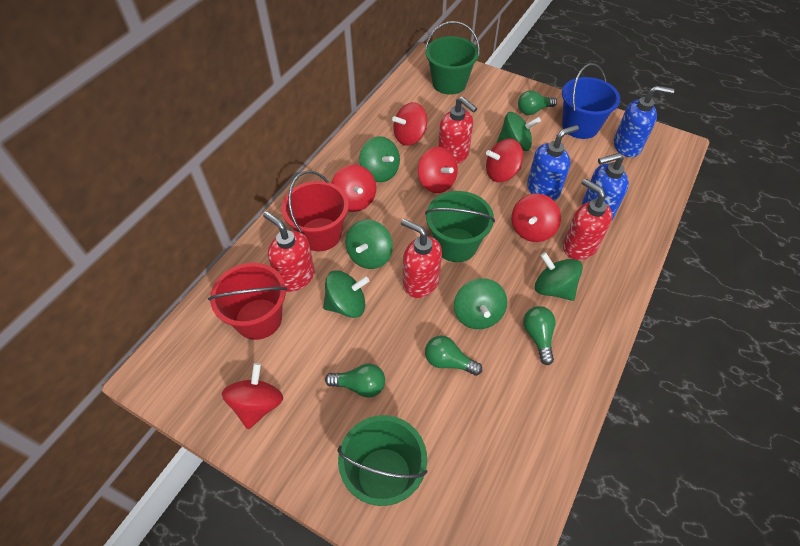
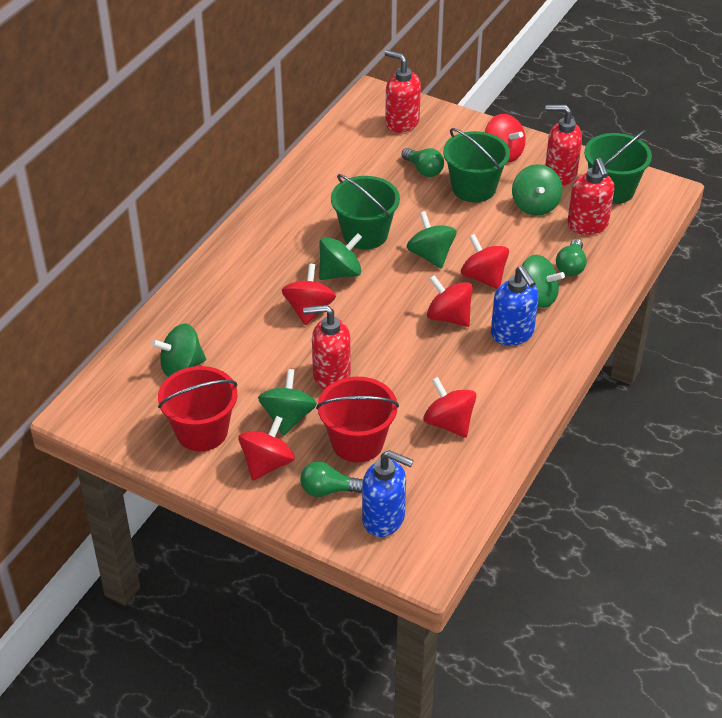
blue bucket: [562,63,620,139] = 1 -> none = 0
blue soap dispenser: [527,125,579,201] [582,153,629,220] [614,86,674,157] = 3 -> [362,450,414,537] [491,266,539,346] = 2
green light bulb: [325,363,385,398] [425,335,482,376] [518,90,557,115] [523,306,556,365] = 4 -> [300,461,363,497] [402,148,444,177] [556,239,587,276] = 3

